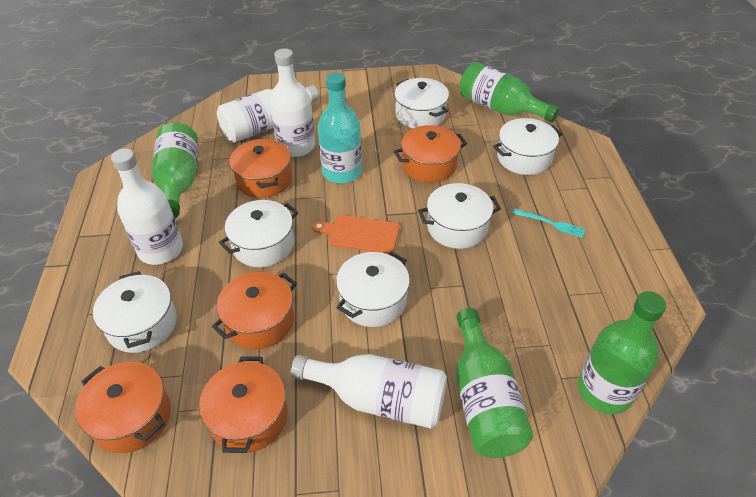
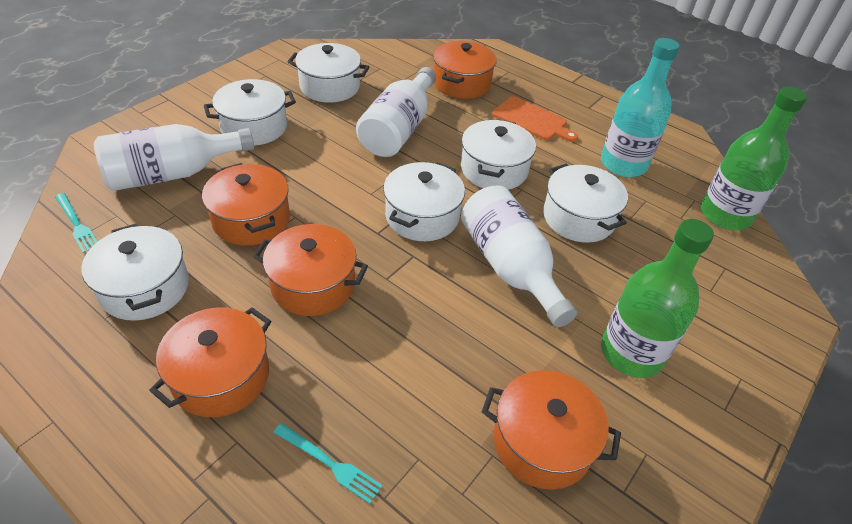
green bottle: [152,122,198,218] [456,308,533,458] [459,62,560,122] [578,291,666,414] = 4 -> [601,219,714,378] [701,87,807,230] = 2
turquoise fork: [512,209,586,238] = 1 -> [55,193,97,253] [273,423,383,504] = 2
white bottle: [111,148,183,265] [217,85,319,143] [270,48,315,157] [291,354,447,429] = 4 -> [94,124,254,191] [356,67,436,157] [461,185,577,327] = 3

